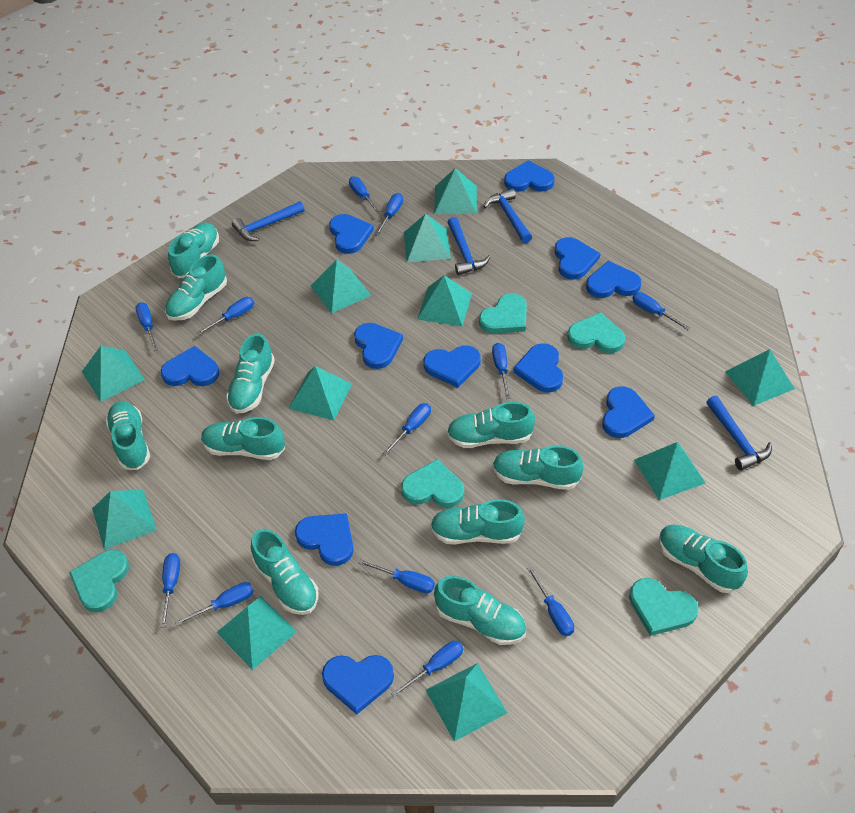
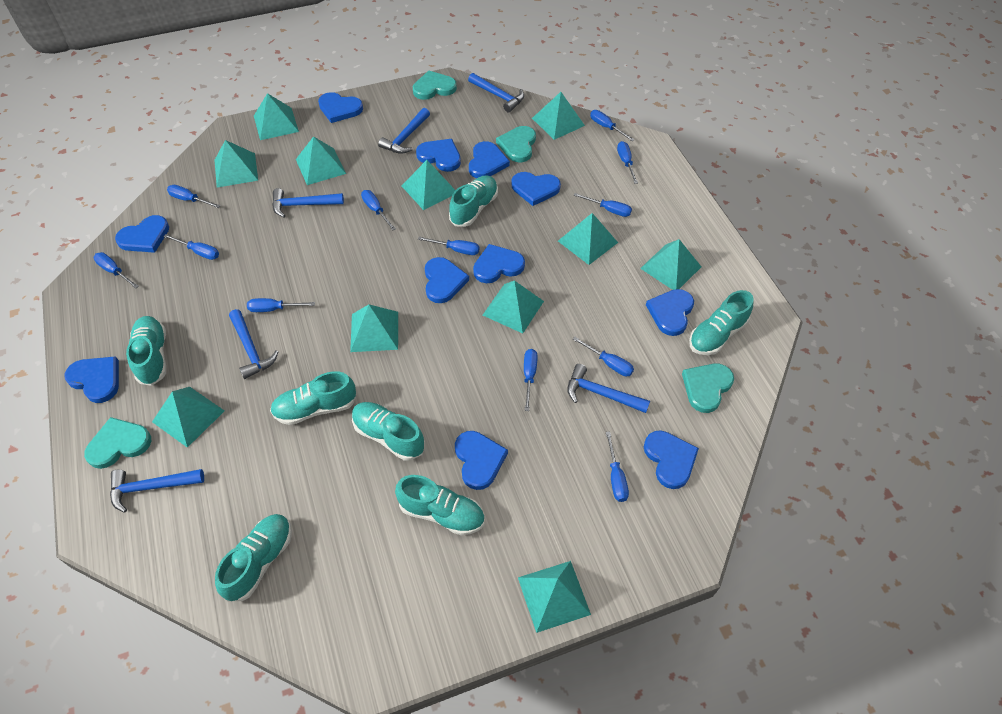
blue hammer: [232,201,305,241] [447,217,490,275] [484,188,532,243] [707,396,772,471] = 4 -> [110,469,204,513] [229,309,278,379] [272,188,344,218] [378,108,430,154] [468,73,524,112] [567,364,650,413] = 6
turquoise heart: [69,550,129,612] [401,459,464,508] [479,293,527,333] [568,312,625,353] [629,578,699,636] = 5 -> [84,417,151,469] [413,70,457,100] [496,126,536,162] [682,363,734,413] = 4
turquoise shoe: [105,401,150,470] [165,254,227,321] [168,222,219,278] [201,417,285,460] [226,333,275,414] [251,529,318,615] [430,499,525,544] [434,576,526,645] [447,402,535,448] [493,445,584,490] [659,524,748,593] = 11 -> [126,316,166,386] [215,514,292,601] [270,371,356,425] [352,402,425,461] [395,475,485,535] [449,175,498,227] [689,290,754,355] = 7

